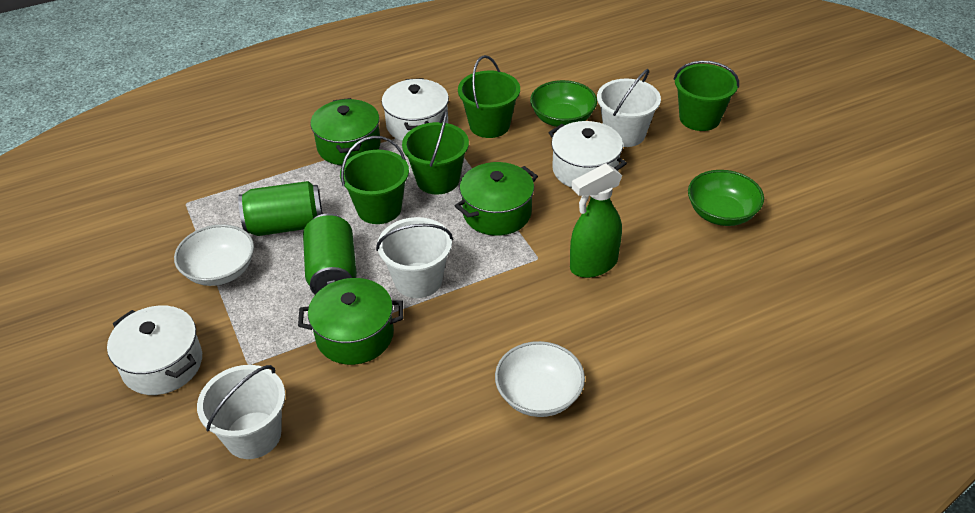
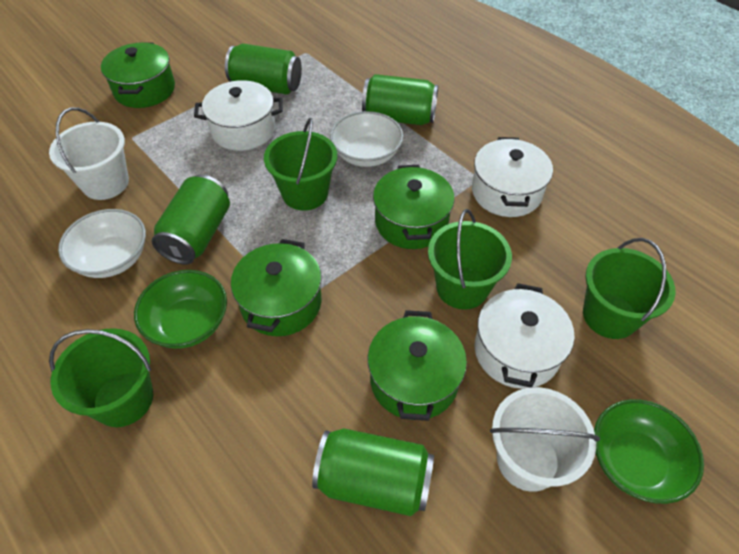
green can: [238,181,323,236] [303,214,357,295] = 2 -> [152,175,230,265] [225,44,302,95] [312,428,434,516] [362,74,438,125] = 4
green pot: [298,278,403,365] [310,98,380,165] [455,162,538,236] = 3 -> [101,42,175,108] [231,239,322,336] [368,310,467,421] [373,165,455,249] = 4
green spray bottle: [570,163,622,278] = 1 -> none = 0
white bucket: [197,365,285,459] [376,217,453,298] [597,69,661,147] = 3 -> [49,107,129,200] [490,387,600,492] = 2

